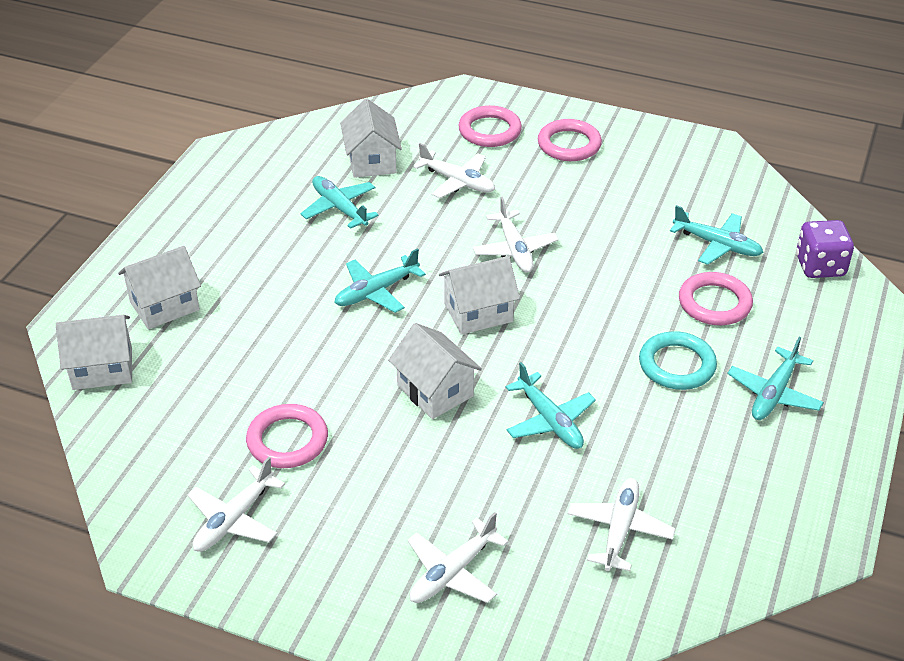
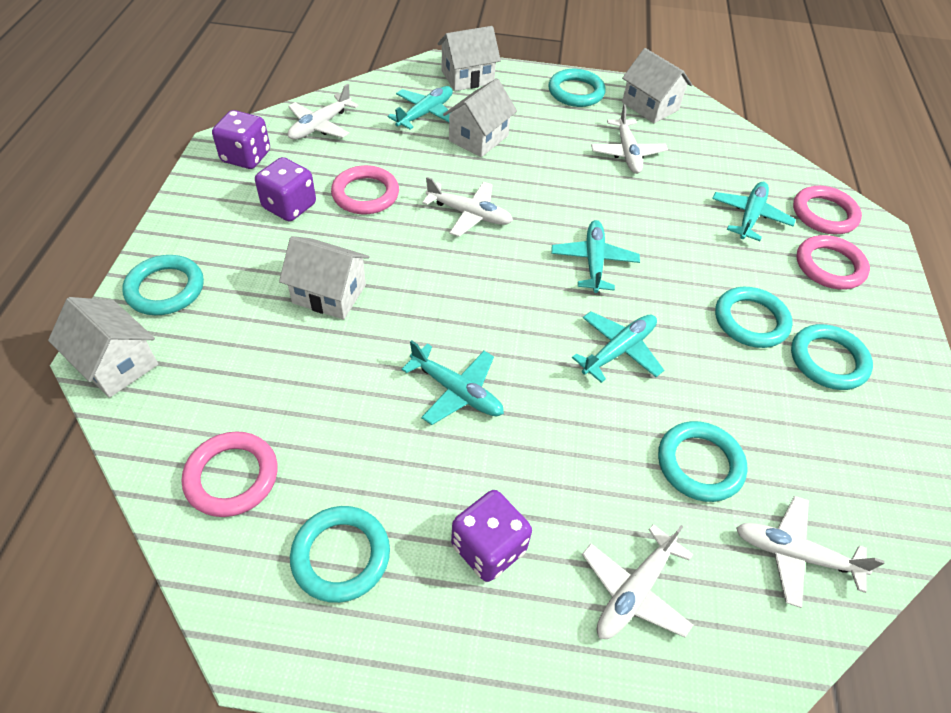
purple dice: [796,220,854,278] = 1 -> [212,110,270,169] [255,157,316,221] [451,490,532,582] = 3
turquoise ring: [639,331,717,390] = 1 -> [122,255,204,315] [290,506,390,603] [548,69,606,107] [658,421,748,502] [715,287,793,348] [791,324,873,390] = 6

